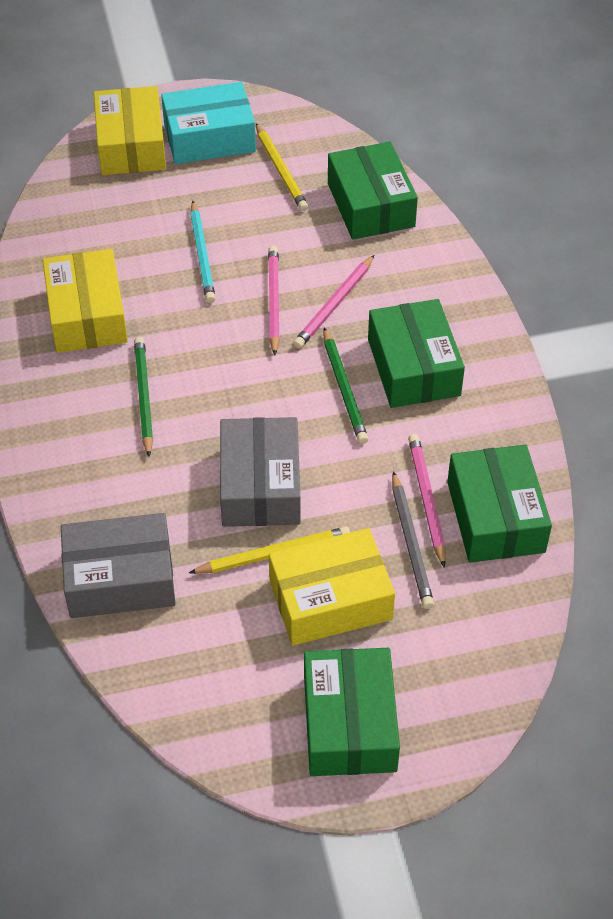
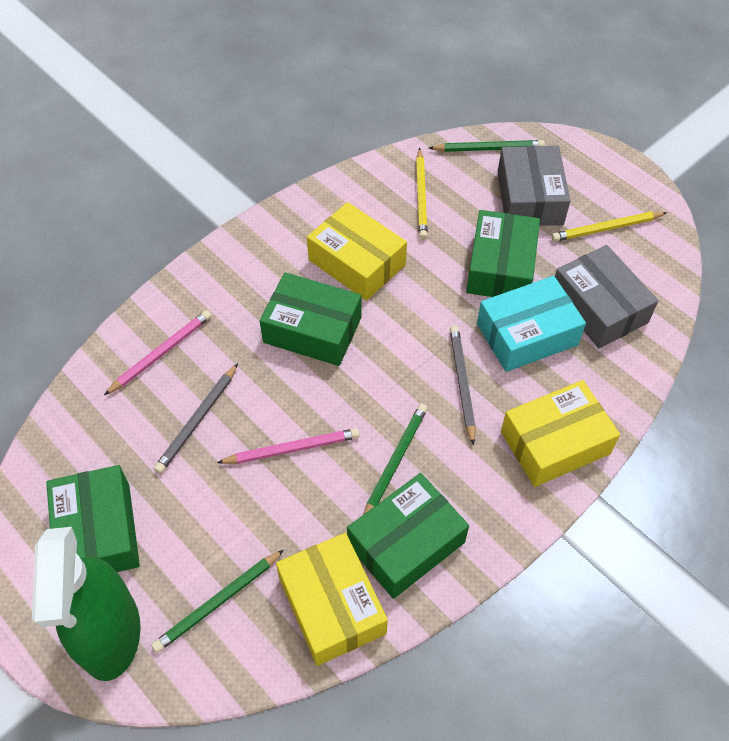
green pencil: [134,337,153,457] [323,328,368,444] = 2 -> [151,550,284,653] [363,404,428,515] [429,140,545,152] = 3
green spray bottle: none = 0 -> [32,527,141,681] = 1
grey pencil: [392,471,434,609] = 1 -> [154,363,238,474] [450,325,476,446] = 2
pink pencil: [268,246,280,355] [293,255,374,348] [408,434,446,568] = 3 -> [104,310,212,395] [217,428,360,464] = 2
turquoise pencil: [190,201,216,303] = 1 -> none = 0

